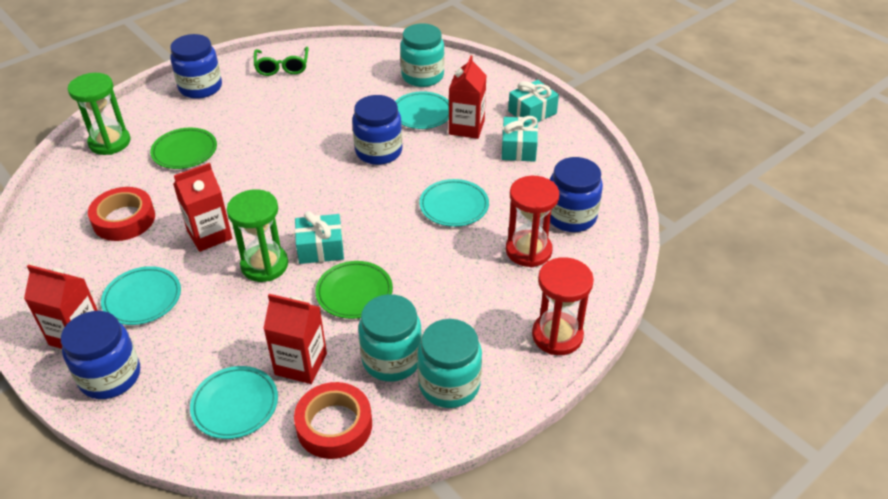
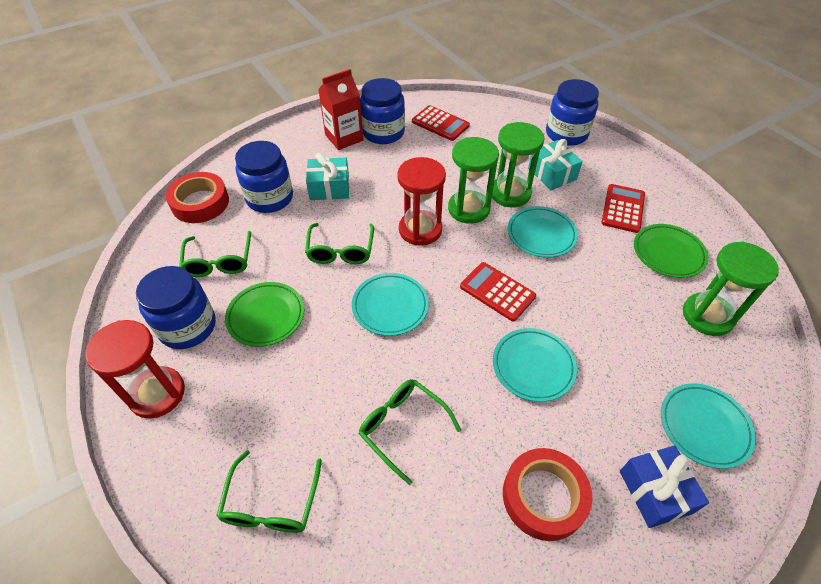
blue gift: none = 0 -> [620,445,709,528] = 1
green glasses: [254,47,308,76] = 1 -> [179,231,251,277] [216,450,322,533] [305,223,374,264] [358,379,461,485] = 4
green hourglass: [68,73,131,155] [227,189,288,282] = 2 -> [448,137,499,224] [492,122,544,207] [683,241,779,336] = 3
red calculator: none = 0 -> [412,105,470,141] [460,262,536,322] [601,184,645,233] = 3
red carton: [24,265,98,349] [173,163,232,252] [263,294,327,384] [449,55,487,139] = 4 -> [318,69,363,150] = 1
turquoise gift: [295,211,344,264] [501,116,538,162] [508,80,559,122] = 3 -> [306,153,350,200] [528,139,583,191] = 2
turquoise jar: [358,294,422,382] [400,23,444,87] [417,319,482,408] = 3 -> none = 0

